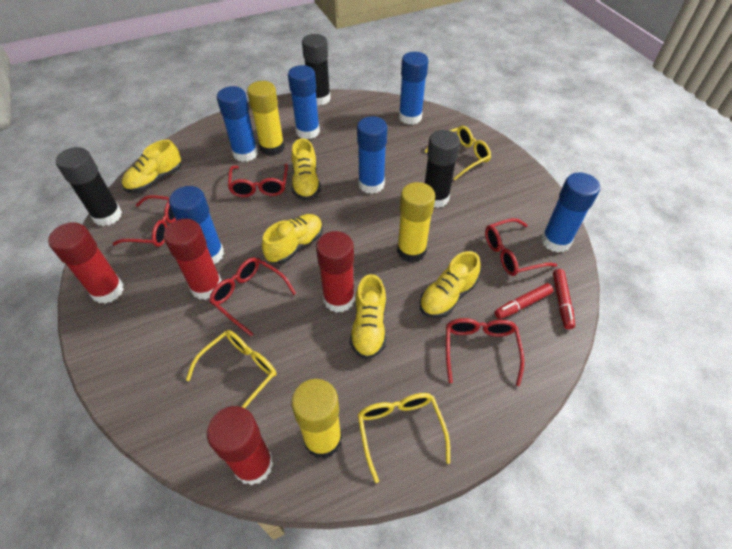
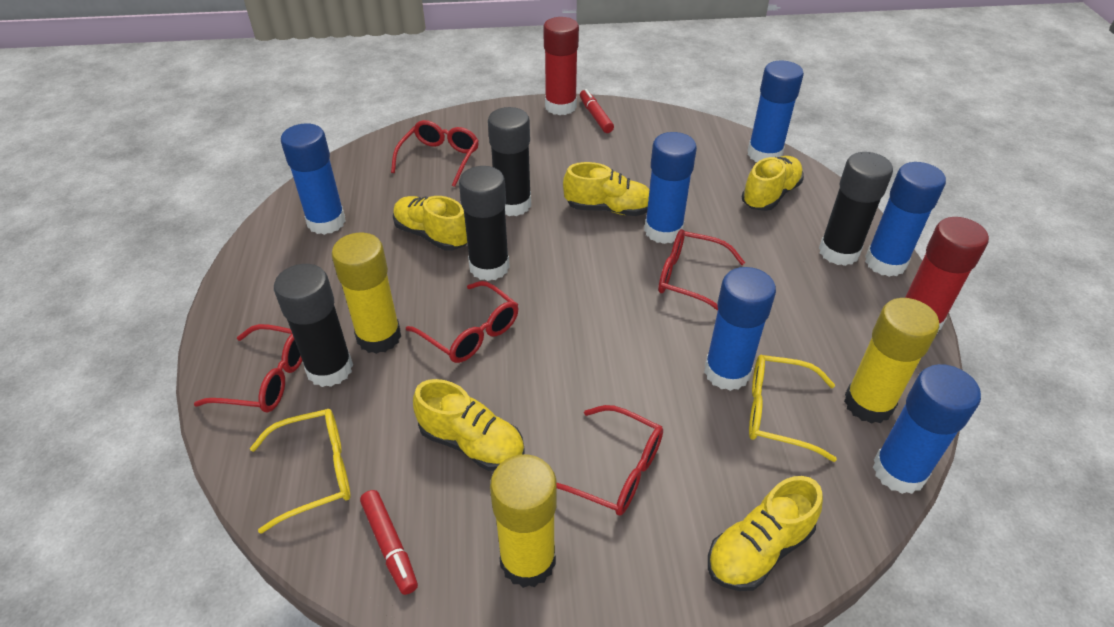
black glue stick: [56,147,122,226] [302,34,331,106] [425,130,460,208] = 3 -> [274,264,353,387] [459,166,510,281] [488,107,531,216] [819,152,893,266] = 4
red glue stick: [48,222,124,304] [164,219,222,300] [207,406,274,486] [316,231,355,313] = 4 -> [543,17,579,115] [905,217,989,331] = 2
yellow glasses: [186,330,276,408] [357,393,450,483] [424,126,491,180] = 3 -> [250,409,350,534] [749,355,837,462] = 2

